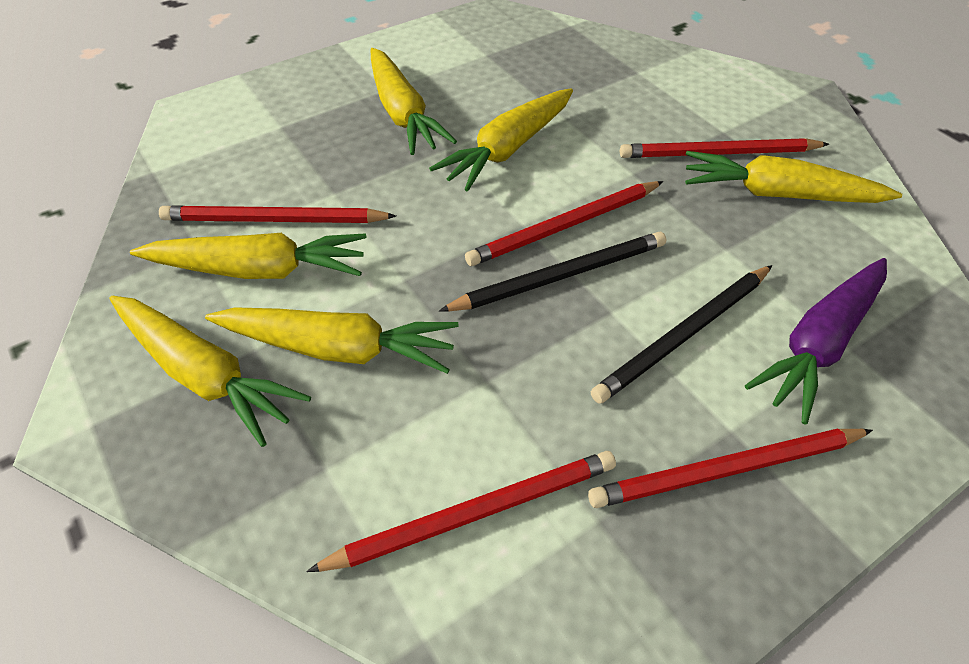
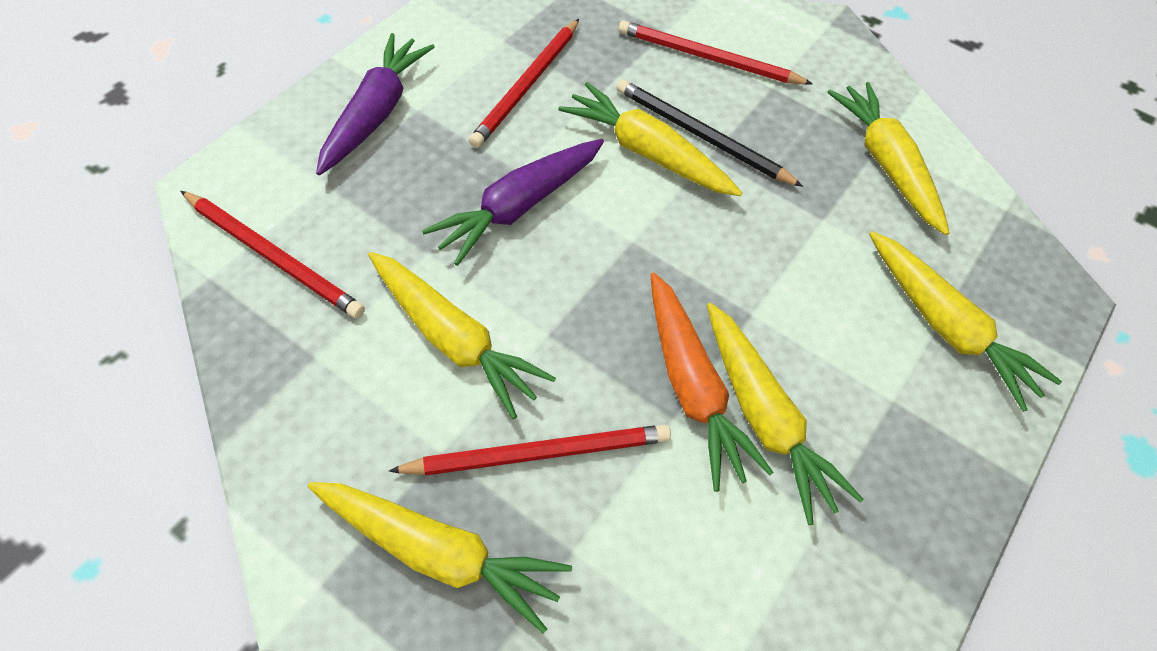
black pencil: [439,232,666,312] [591,265,772,404] = 2 -> [617,79,803,187] = 1
orange carrot: none = 0 -> [651,272,774,492] = 1
purple carrot: [745,258,887,425] = 1 -> [316,33,434,175] [422,139,604,266] = 2
red pencil: [159,205,396,223] [306,451,616,572] [465,181,663,266] [588,428,873,508] [620,138,829,158] = 5 -> [181,191,365,319] [389,424,671,476] [469,19,579,148] [618,20,813,85] = 4

